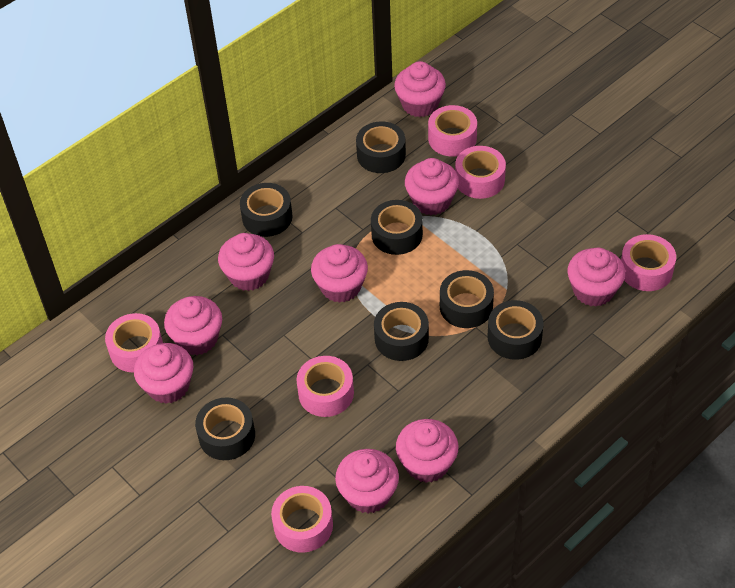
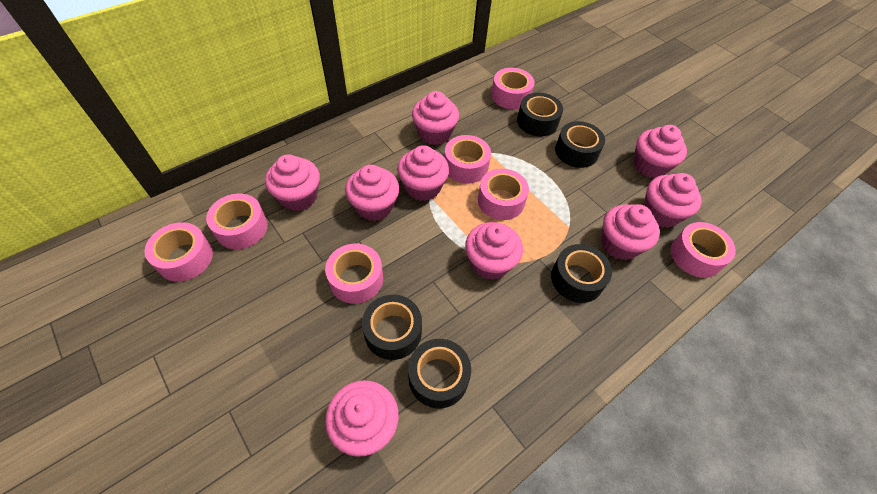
black tape: [195,398,255,460] [240,183,293,237] [356,121,406,173] [371,200,423,255] [374,302,429,361] [440,270,494,328] [488,300,544,360] = 7 -> [362,295,422,360] [408,339,471,408] [517,93,563,137] [551,244,612,303] [555,121,605,168] = 5
pink tape: [105,313,163,372] [271,486,333,553] [296,356,354,417] [428,105,477,157] [455,146,506,199] [621,234,676,291] = 6 -> [145,222,213,281] [206,194,268,249] [325,244,383,304] [444,135,491,184] [478,169,529,220] [491,68,534,109] [671,222,736,278] = 7

